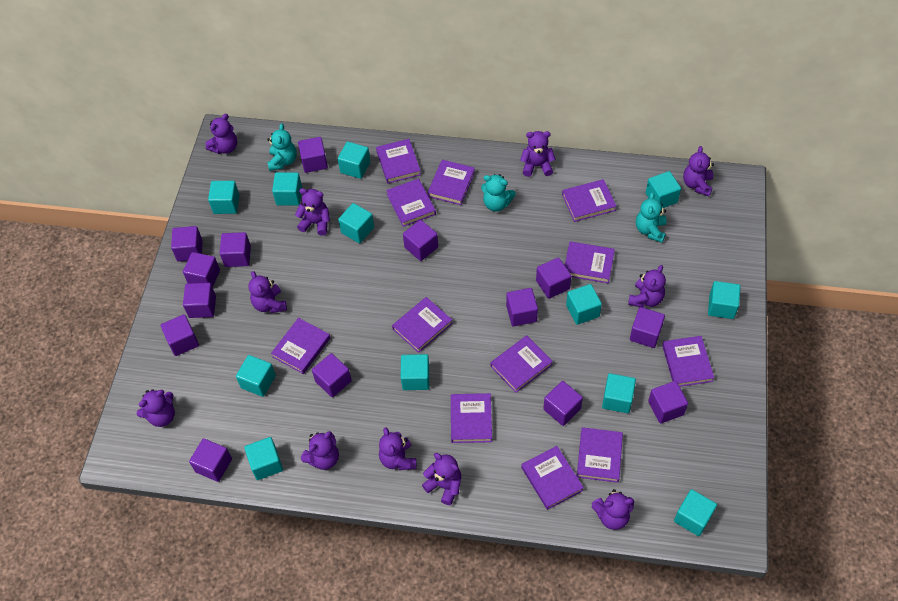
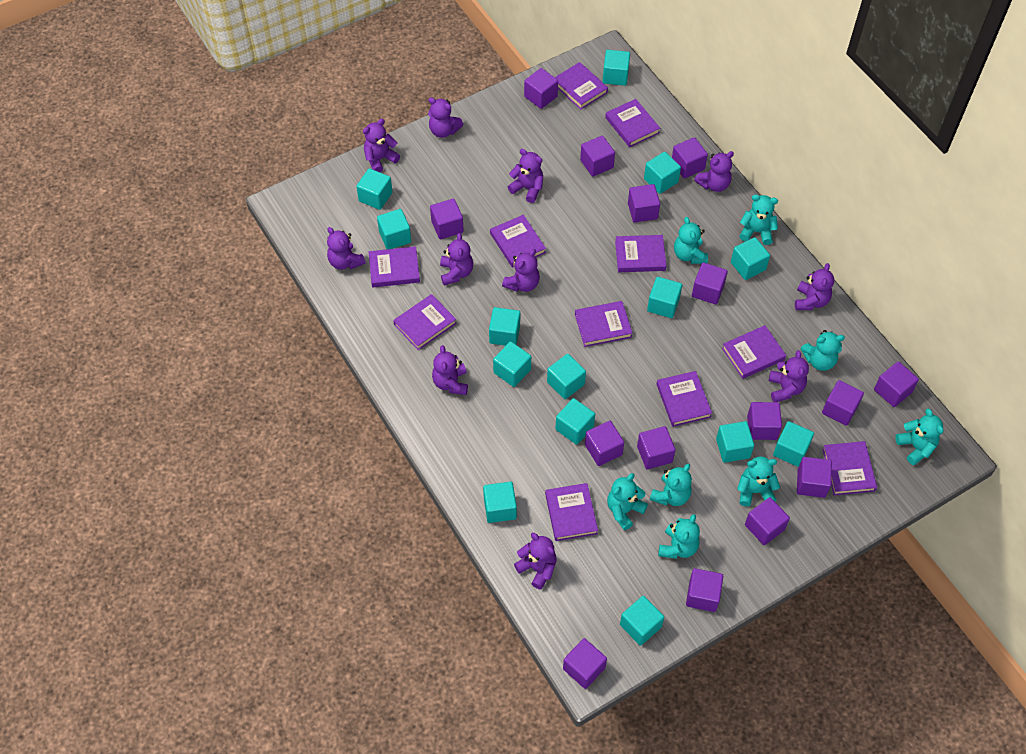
purple book: [271,318,330,374] [376,139,421,183] [386,178,436,227] [392,297,453,353] [428,160,475,205] [451,393,492,443] [490,335,553,393] [521,446,584,510] [562,179,617,222] [565,241,615,283] [577,427,623,483] [662,336,714,387] = 12 -> [369,246,420,287] [393,294,456,350] [490,215,546,268] [545,483,598,541] [555,62,608,110] [575,301,633,347] [605,99,660,147] [615,235,667,272] [657,371,712,427] [722,325,786,379] [823,441,877,495] = 11
purple cube: [161,314,199,356] [171,226,203,261] [183,252,220,287] [183,283,216,318] [189,438,232,482] [220,232,251,267] [298,137,328,173] [312,353,352,397] [403,220,438,261] [506,288,538,327] [536,257,571,299] [543,381,583,426] [630,307,665,348] [648,381,688,424] = 14 -> [430,198,464,239] [524,68,558,109] [563,638,607,689] [580,136,615,177] [585,421,624,466] [628,184,660,223] [637,426,675,469] [672,137,708,178] [686,568,723,612] [692,262,728,304] [745,497,790,545] [747,402,782,440] [797,457,832,498] [822,380,864,426] [874,361,919,407] = 15
turquoise cube: [208,181,240,214] [236,355,276,397] [244,437,283,480] [272,172,302,206] [338,141,371,179] [338,203,374,243] [401,354,430,390] [566,284,602,325] [602,373,636,413] [646,171,681,208] [674,489,717,536] [708,281,740,319] = 12 -> [356,168,393,210] [377,209,411,249] [483,482,517,523] [489,307,520,346] [493,341,531,387] [547,354,586,399] [555,398,595,445] [603,50,630,86] [620,596,664,646] [644,152,681,194] [647,277,682,318] [716,421,754,463] [731,237,770,280] [773,421,814,467] = 14
turquoise teddy bear: [267,124,297,171] [481,174,516,211] [636,192,667,243] = 3 -> [607,473,648,530] [650,464,692,506] [658,514,700,559] [674,217,708,264] [737,457,780,506] [739,194,778,245] [801,330,845,371] [895,409,943,465] = 8

